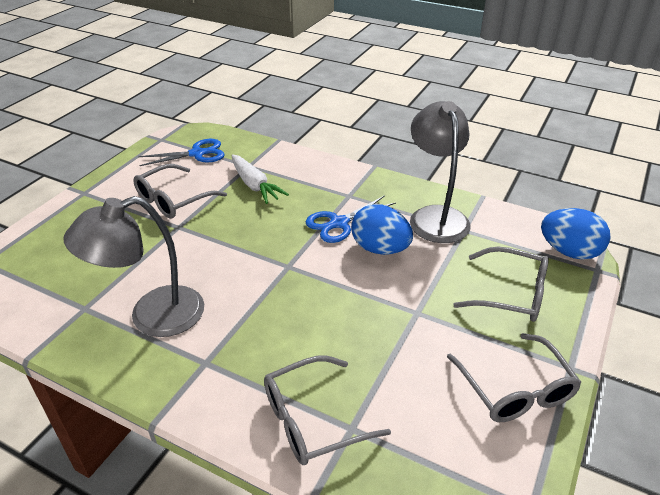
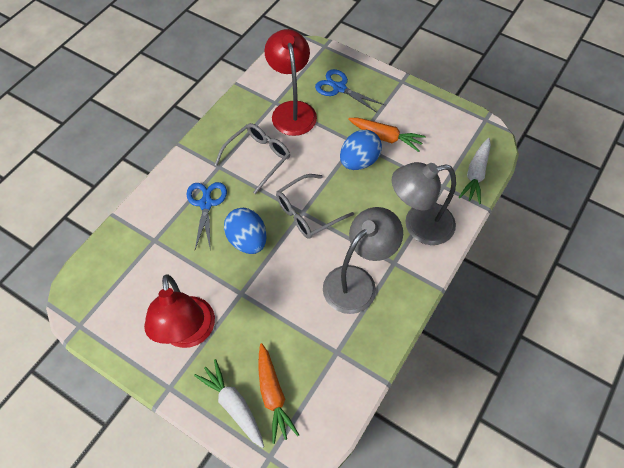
grey glasses: [133,164,227,219] [264,355,391,465] [447,333,582,422] [453,247,549,322] = 4 -> [215,123,290,194] [276,174,354,239] = 2
orange carrot: none = 0 -> [259,343,299,444] [348,118,426,152] = 2
red lamp: none = 0 -> [144,274,215,348] [264,29,317,136] = 2
white carrot: [231,154,289,204] = 1 -> [194,359,264,448] [459,138,491,204] = 2

